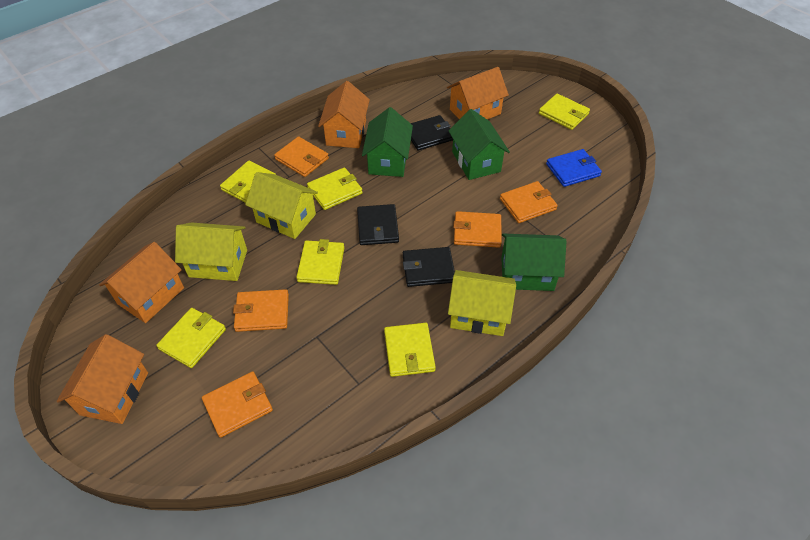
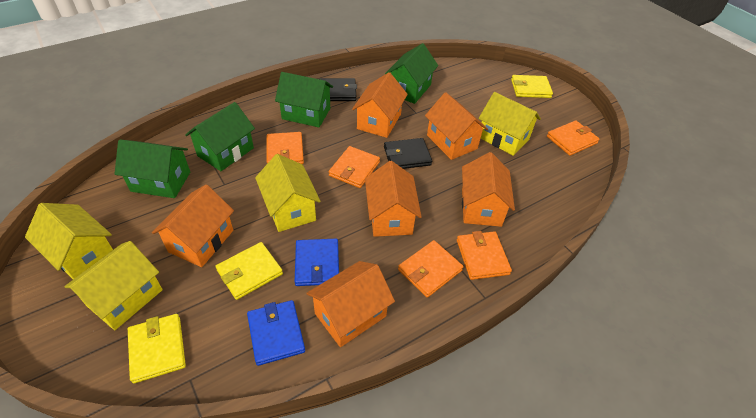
black wallet: [357,204,399,245] [403,247,455,287] [411,115,453,151] = 3 -> [320,78,357,101] [384,138,432,169] = 2
blue wallet: [546,149,602,187] = 1 -> [247,300,305,366] [295,239,339,286] = 2
green house: [362,107,413,177] [449,109,510,180] [501,234,567,291] = 3 -> [115,139,190,198] [185,102,255,171] [275,72,333,127] [385,43,438,104] = 4
orange house: [57,334,148,424] [99,242,184,323] [318,81,370,148] [447,67,509,120] = 4 -> [152,185,234,267] [306,261,395,347] [352,72,408,138] [365,161,422,237] [425,92,488,160] [462,152,515,227] = 6
yellow house: [175,222,247,281] [245,172,318,239] [448,270,516,336] = 3 -> [25,203,113,279] [64,241,163,330] [255,154,321,232] [478,92,541,156] = 4
yellow wallet: [156,308,226,368] [220,160,276,203] [296,239,344,285] [307,167,363,210] [384,323,436,377] [539,93,590,130] = 6 -> [128,314,186,384] [216,242,283,300] [511,75,553,98] = 3

